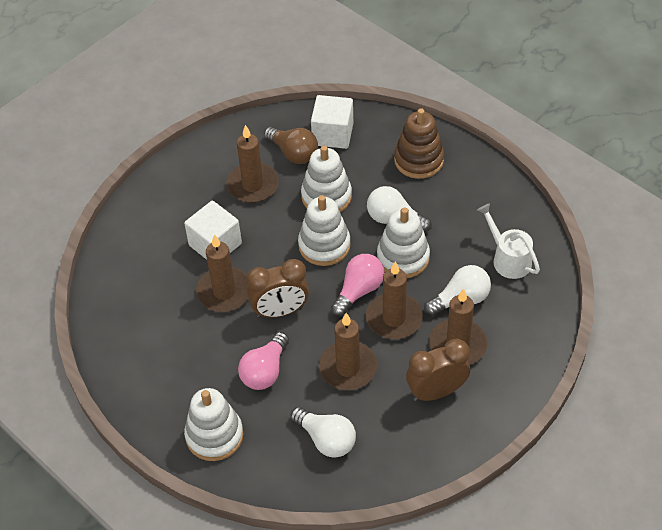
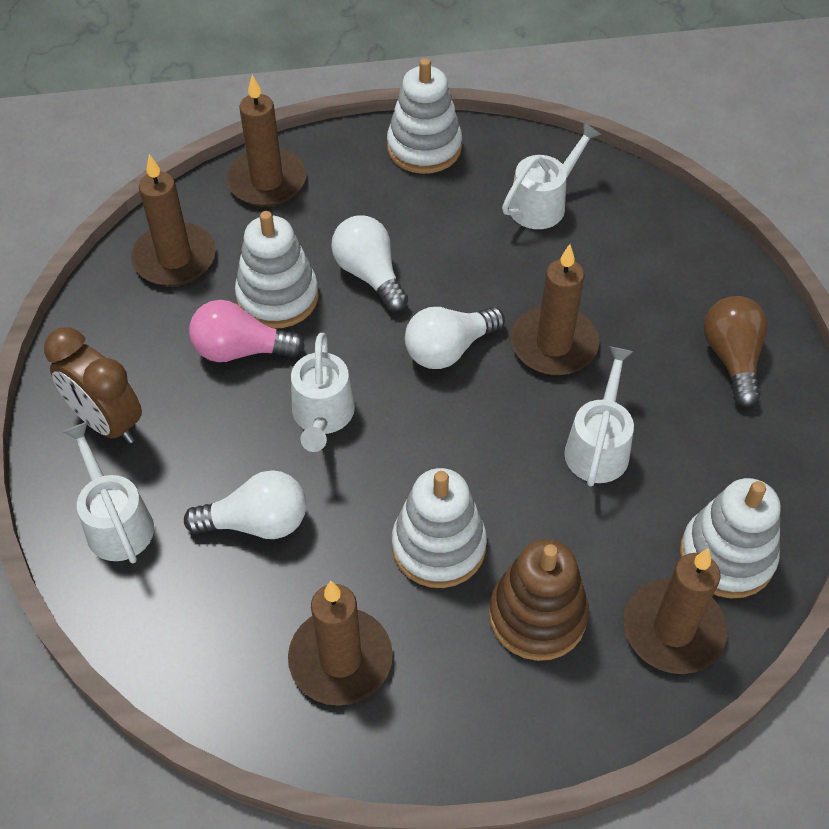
brown clock: [246,259,309,318] [406,339,470,401] = 2 -> [44,327,142,444] = 1
pink light bulb: [238,332,289,390] [331,254,384,316] = 2 -> [189,300,305,362] = 1
white cube: [184,201,242,260] [311,95,353,149] = 2 -> none = 0
white watering can: [477,203,540,279] = 1 -> [63,422,154,563] [291,333,355,452] [502,122,601,229] [564,346,634,486] = 4

